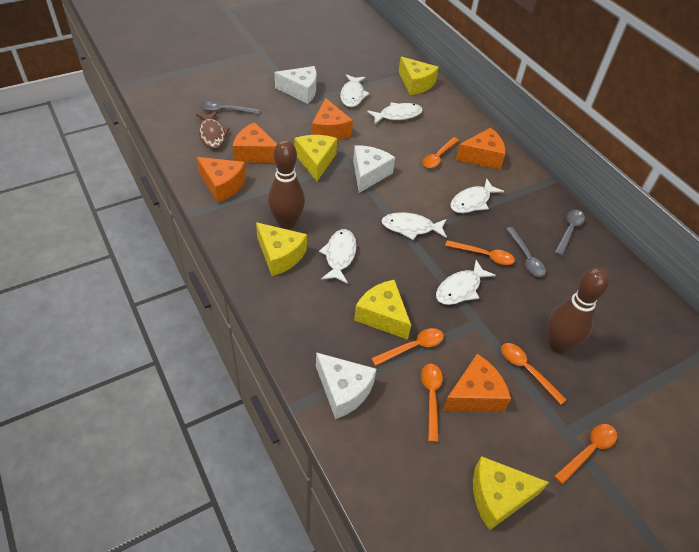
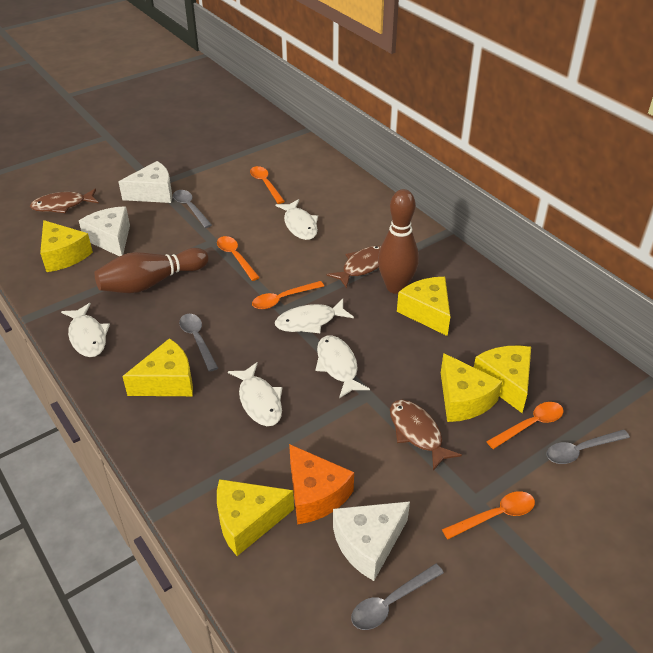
brown fish: [196,111,230,149] = 1 -> [30,189,98,213] [327,246,381,288] [390,400,462,471] = 3
grey spoon: [201,101,260,114] [506,227,546,277] [555,210,585,256] = 3 -> [173,190,212,228] [179,314,218,372] [351,563,444,630] [547,430,630,464] = 4
orange cheese: [196,157,246,203] [233,122,277,163] [312,98,353,140] [442,354,511,412] [456,128,505,169] = 5 -> [289,444,354,525] = 1
orange spoon: [371,328,444,366] [421,364,443,442] [422,137,459,168] [445,240,515,265] [501,343,567,405] [554,424,617,484] = 6 -> [217,236,260,281] [250,166,285,204] [252,281,324,309] [442,491,535,539] [486,402,564,449] = 5
white fish: [319,229,356,284] [340,74,369,107] [367,103,423,124] [381,212,447,240] [436,260,496,305] [451,178,504,213] = 6 -> [61,303,110,357] [228,362,282,426] [275,199,318,240] [275,299,354,333] [315,335,370,398] = 5
yellow cheese: [256,222,307,276] [294,135,337,181] [354,280,411,340] [399,57,439,95] [473,456,549,531] = 5 -> [40,220,93,272] [122,338,193,396] [217,479,294,556] [397,277,450,336] [441,353,502,422] [474,346,531,413] = 6

